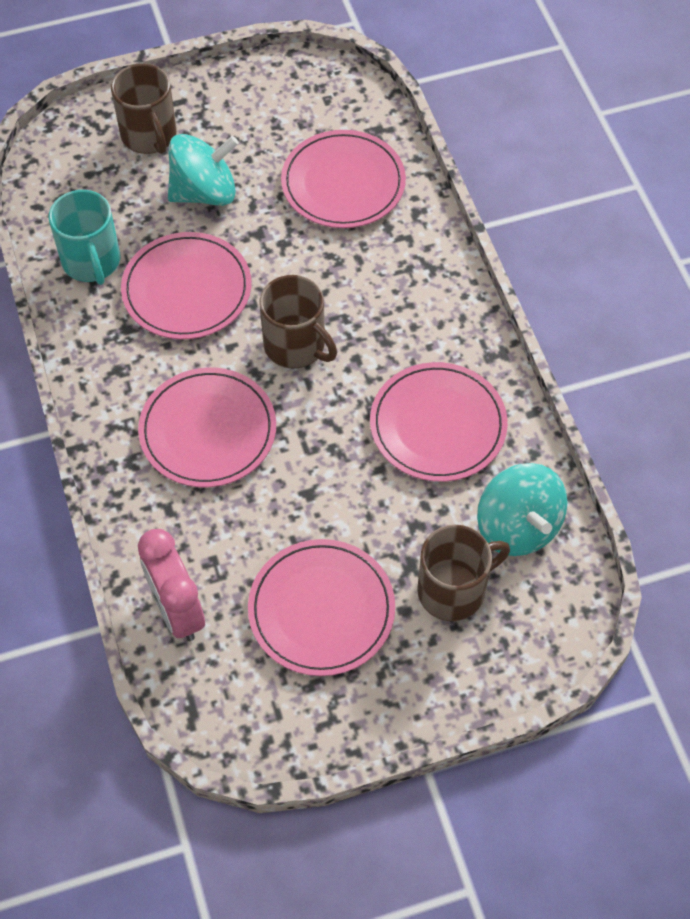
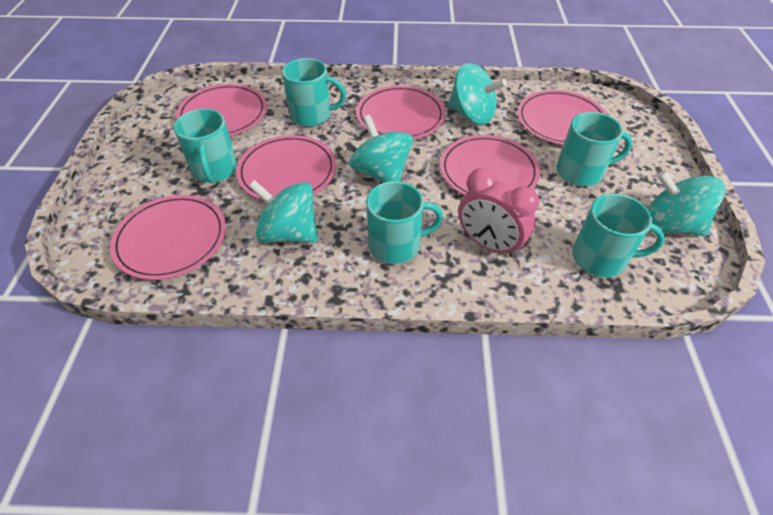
brown mug: [111,64,177,154] [259,275,337,368] [417,525,510,621] = 3 -> none = 0
pink plate: [121,232,251,339] [138,368,276,487] [248,539,395,676] [281,130,406,228] [370,362,508,482] = 5 -> [110,195,226,280] [176,84,267,136] [236,135,336,201] [356,86,445,139] [440,135,540,195] [517,90,607,145] = 6
turquoise mug: [49,190,121,285] = 1 -> [174,109,237,183] [282,58,346,127] [366,181,443,264] [557,112,633,186] [572,193,665,278] = 5
turquoise spinning top: [168,134,239,206] [477,463,567,556] = 2 -> [248,180,318,243] [349,115,413,183] [448,63,507,125] [648,170,725,236] = 4

